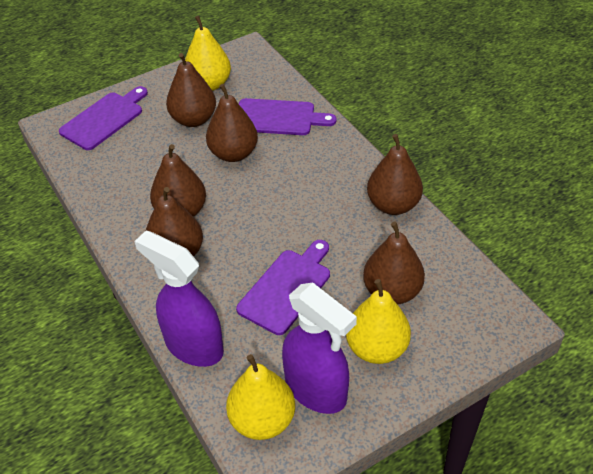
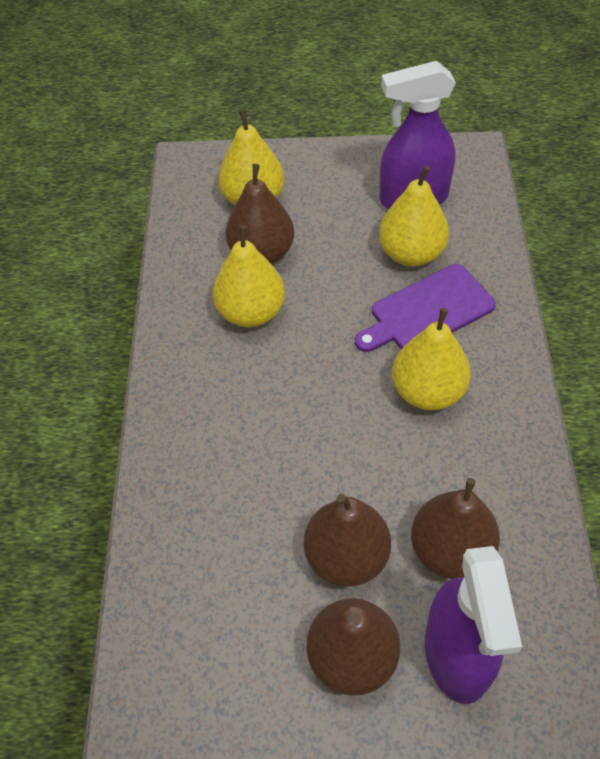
brown pear: [146,187,203,257] [150,144,206,217] [166,53,216,127] [206,84,258,162] [363,222,425,305] [367,134,423,215] = 6 -> [226,164,294,264] [304,494,391,587] [306,598,400,696] [411,478,500,579] = 4
purple cutting board: [59,86,148,150] [236,240,330,335] [239,98,336,135] = 3 -> [355,264,496,352] = 1
yellow pear: [185,16,231,91] [226,354,295,440] [346,279,411,364] = 3 -> [213,225,285,327] [219,109,284,205] [379,165,449,267] [392,308,471,410] = 4

